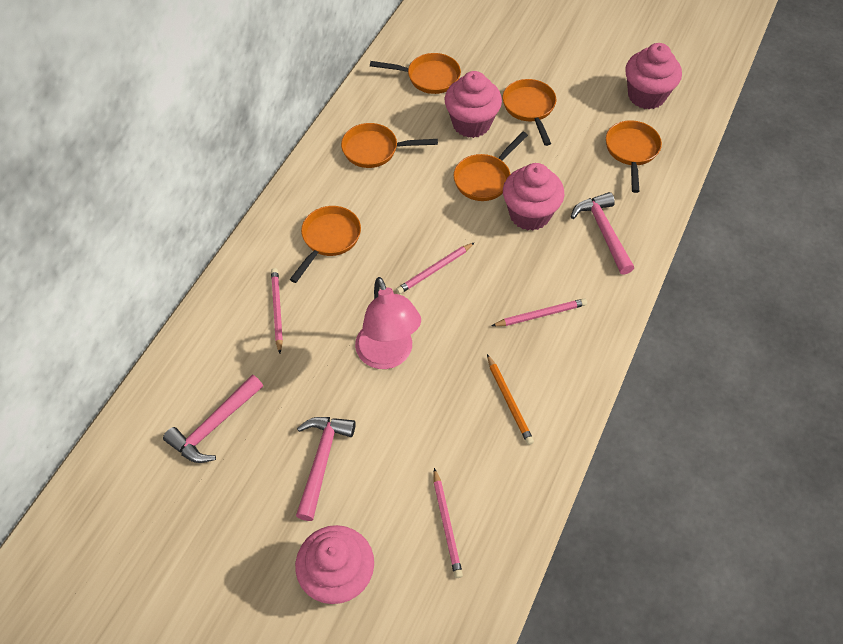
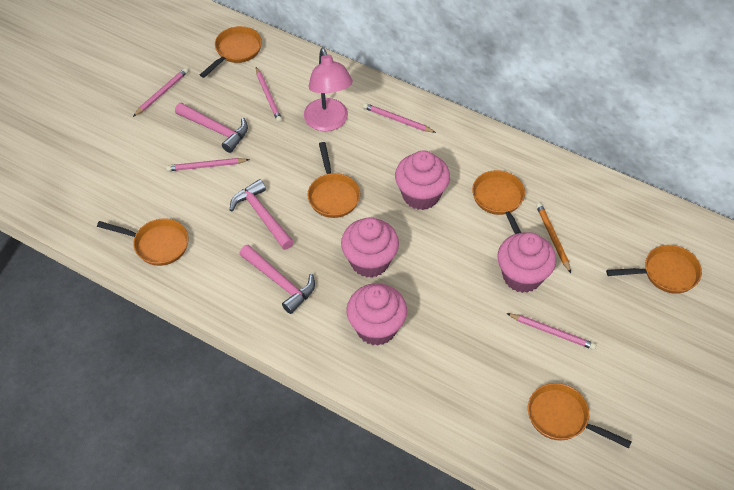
pink pencil: [271,268,283,354] [396,242,475,294] [434,468,463,578] [491,299,587,326] = 4 -> [133,68,188,117] [166,158,250,171] [256,67,282,122] [363,103,436,133] [506,313,596,350] = 5

